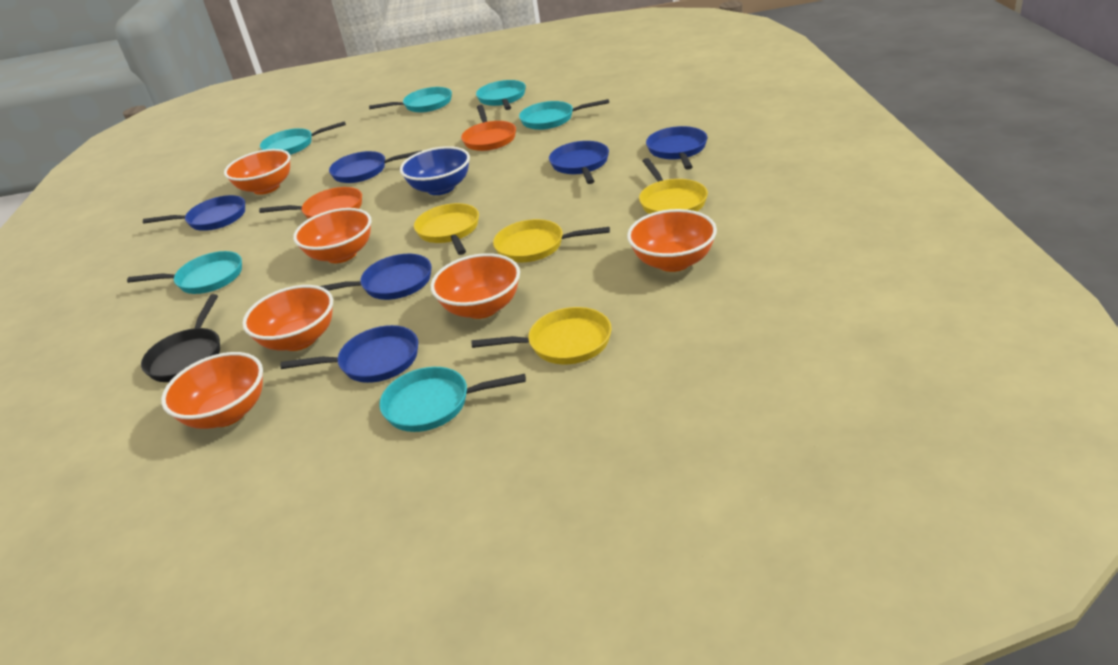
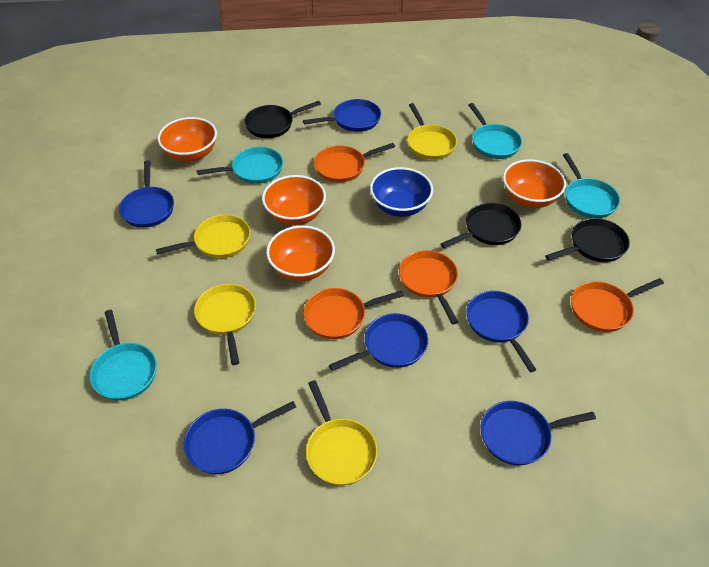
black pan: [141,294,220,382] = 1 -> [245,101,321,138] [441,203,521,248] [545,218,630,262] = 3
orange bowl: [161,352,263,429] [224,149,291,195] [242,285,333,351] [293,208,372,263] [431,253,520,319] [627,209,717,272] = 6 -> [158,117,217,162] [262,175,326,225] [266,225,335,281] [503,159,566,208] = 4
orange pan: [259,187,362,219] [461,105,516,151] = 2 -> [304,288,404,339] [314,143,395,182] [399,250,458,324] [571,278,664,332] = 4
turquoise pan: [127,251,242,294] [260,121,346,155] [369,87,452,113] [379,367,526,432] [476,80,526,110] [519,99,609,130] = 6 -> [89,310,157,401] [197,147,283,184] [469,103,522,159] [563,153,620,218] = 4

